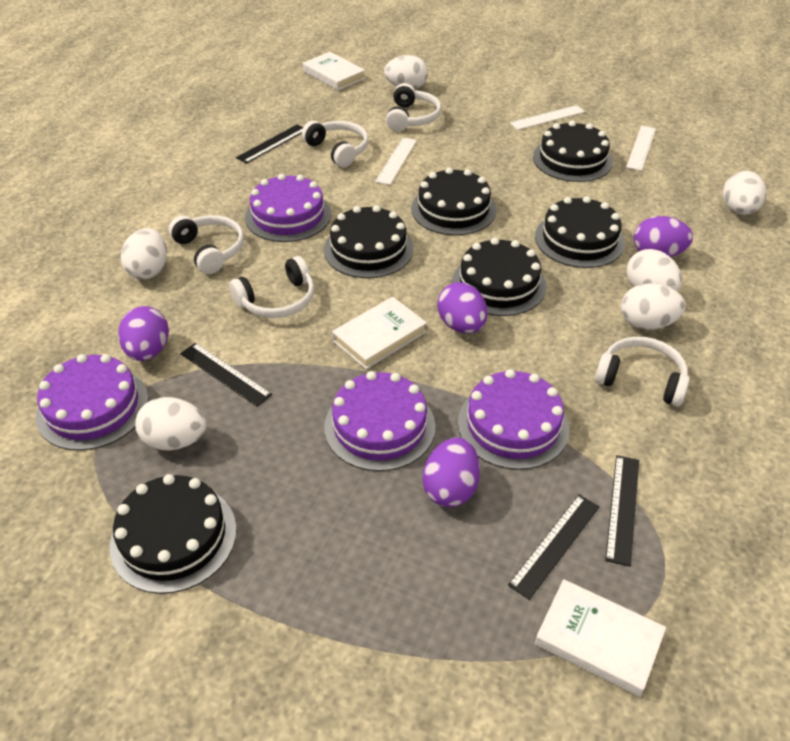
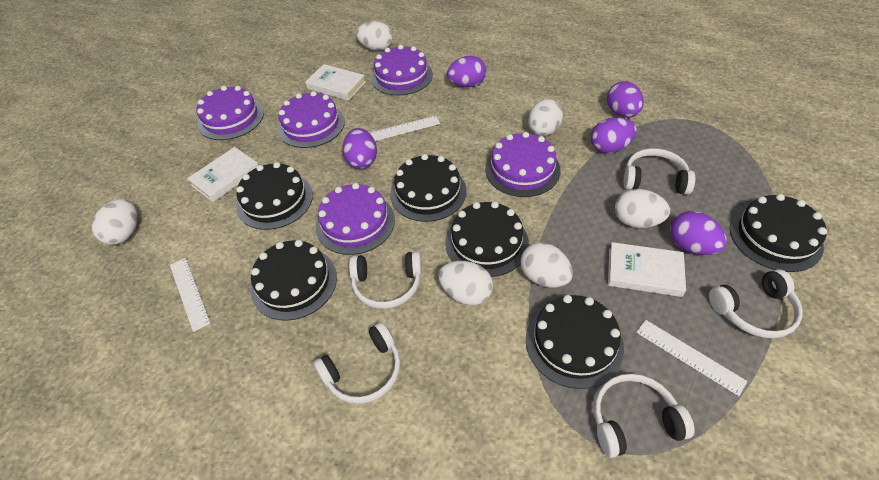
black ruler: [180,343,272,407] [236,125,303,164] [508,495,600,600] [605,455,639,567] = 4 -> none = 0
purple cake: [36,354,149,451] [245,174,331,242] [324,371,436,471] [458,369,569,470] = 4 -> [197,86,264,140] [278,91,345,148] [316,183,395,255] [371,45,433,96] [485,132,561,197] = 5
purple egg: [118,306,169,361] [423,437,480,507] [437,282,487,334] [634,216,693,257] = 4 -> [343,128,377,169] [447,56,486,87] [591,117,637,153] [607,81,644,118] [670,211,727,255] = 5

